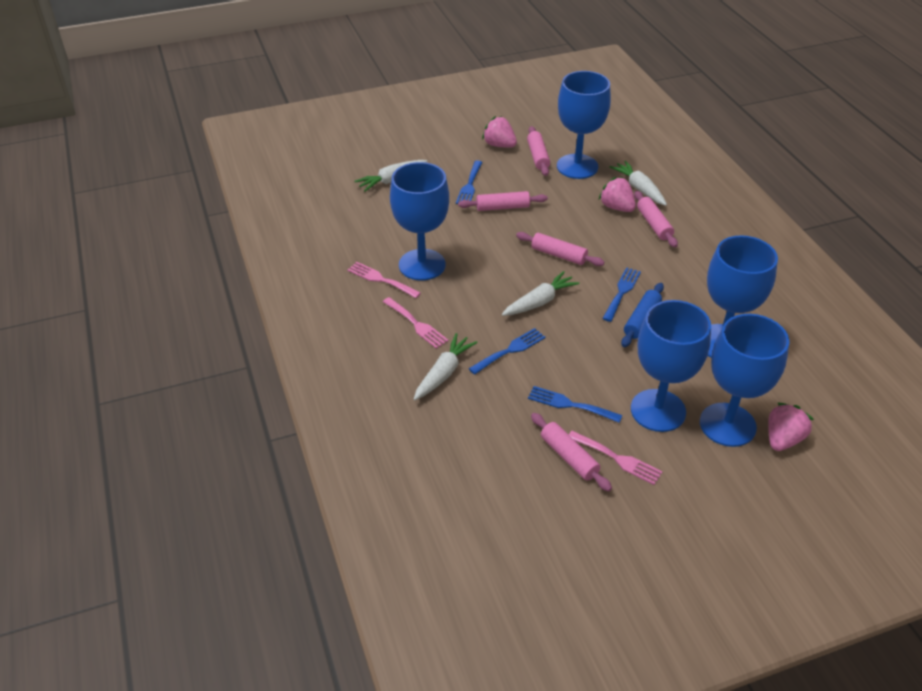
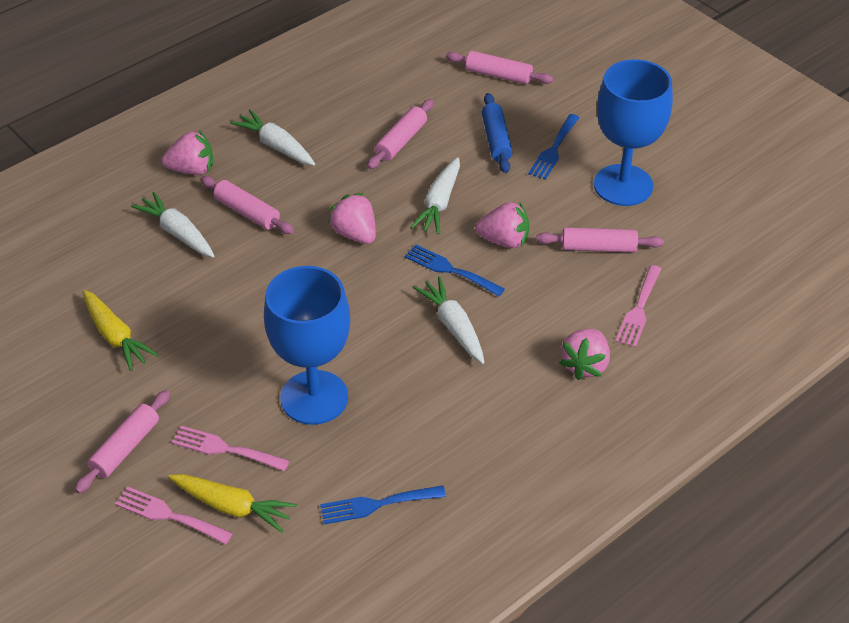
blue fork: [456,160,483,204] [469,328,546,375] [528,386,622,423] [602,267,641,322] = 4 -> [320,486,446,525] [405,244,505,296] [528,114,580,180] = 3
blue goblet: [390,162,449,281] [557,71,611,179] [631,300,711,432] [700,314,789,447] [707,235,778,358] = 5 -> [264,266,350,425] [594,59,673,206] = 2
pink strawberry: [482,116,517,148] [599,177,636,212] [768,403,814,451] = 3 -> [162,130,213,175] [328,193,376,244] [475,202,529,248] [559,329,610,380] = 4
yellow carrot: none = 0 -> [83,290,158,371] [168,474,297,533] = 2

